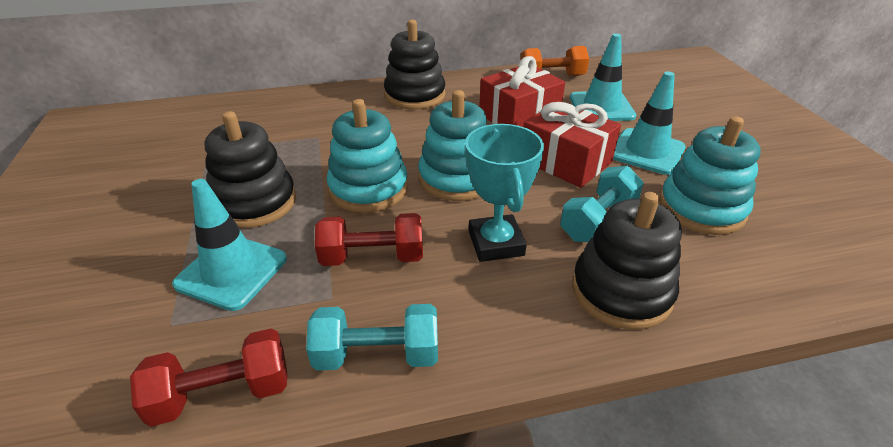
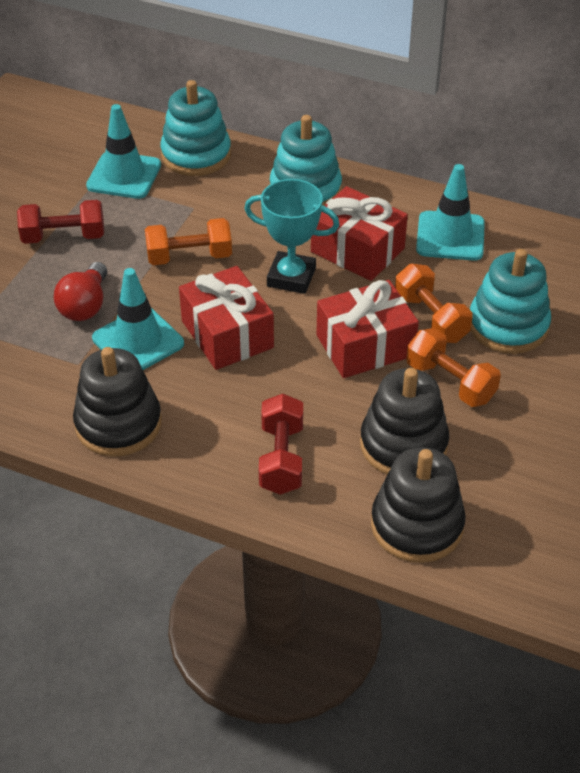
orange dumbbell: [520,46,589,76] = 1 -> [145,218,232,265] [395,264,473,343] [406,328,501,407] = 3
red gift: [479,56,565,127] [524,101,621,188] = 2 -> [179,266,274,370] [311,186,408,281] [316,280,419,378] = 3
red light bulb: none = 0 -> [54,262,107,321] = 1
turquoise dumbbell: [306,304,438,371] [560,165,644,242] = 2 -> none = 0

